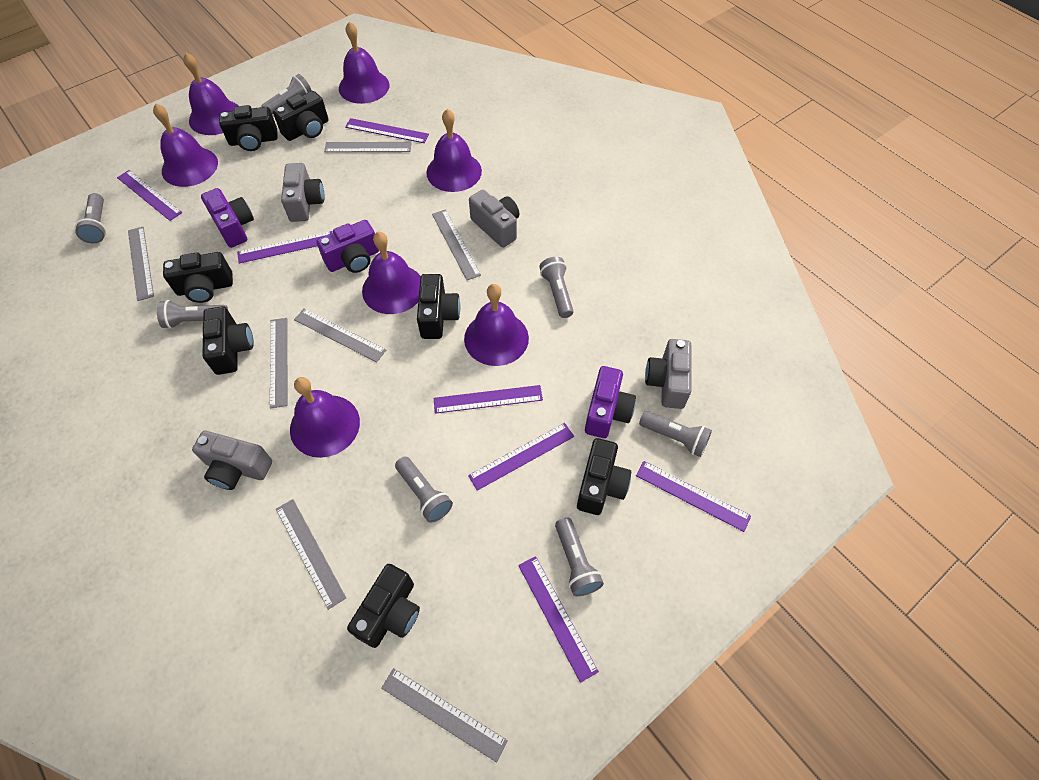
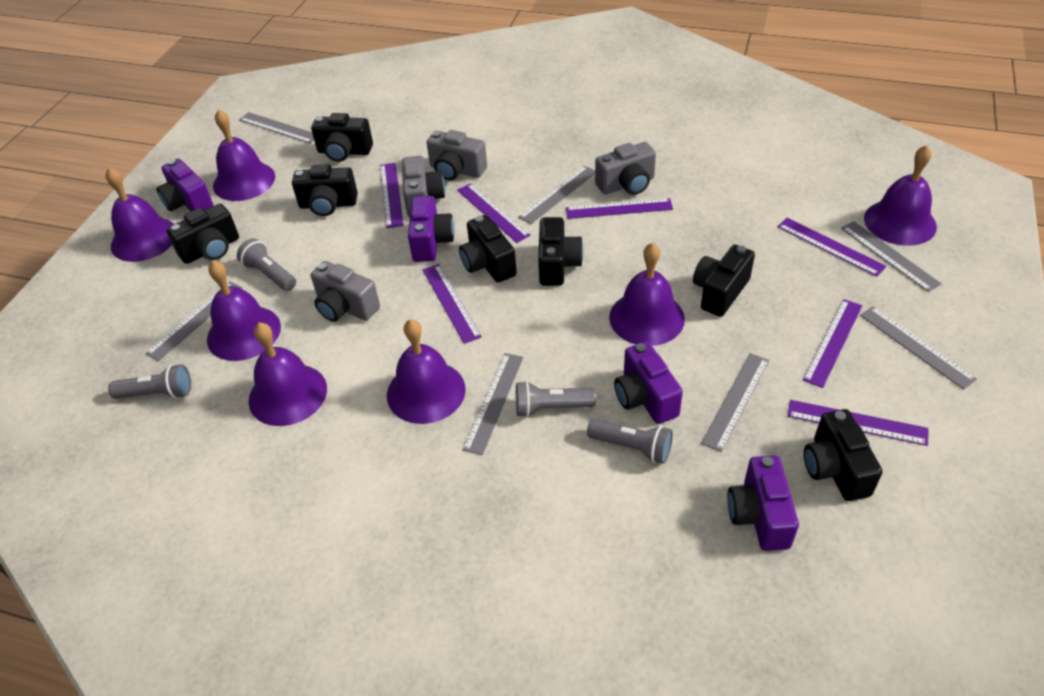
grey flashlight: [75,193,106,243] [157,300,228,329] [261,74,312,114] [395,457,453,523] [539,257,574,318] [555,517,604,596] [639,411,712,457] = 7 -> [108,364,191,399] [237,238,296,291] [516,381,596,417] [587,419,673,464] = 4
purple camera: [201,188,254,248] [316,220,379,273] [585,366,636,438] = 3 -> [156,159,214,211] [408,196,454,262] [614,341,683,424] [727,455,799,551] = 4

